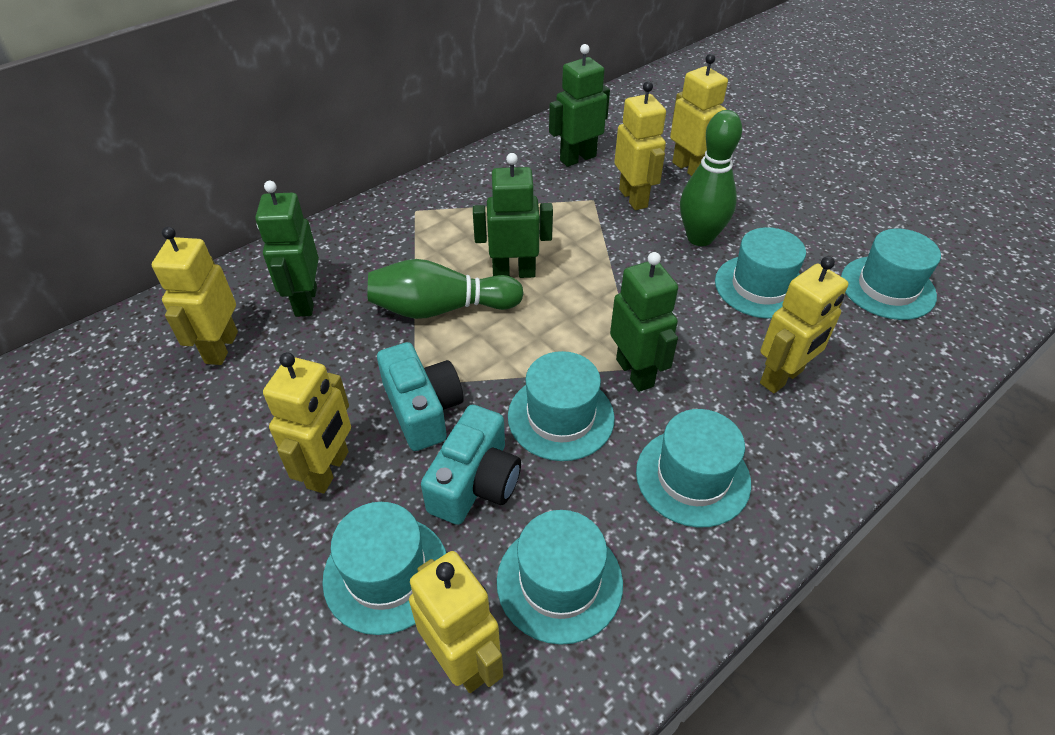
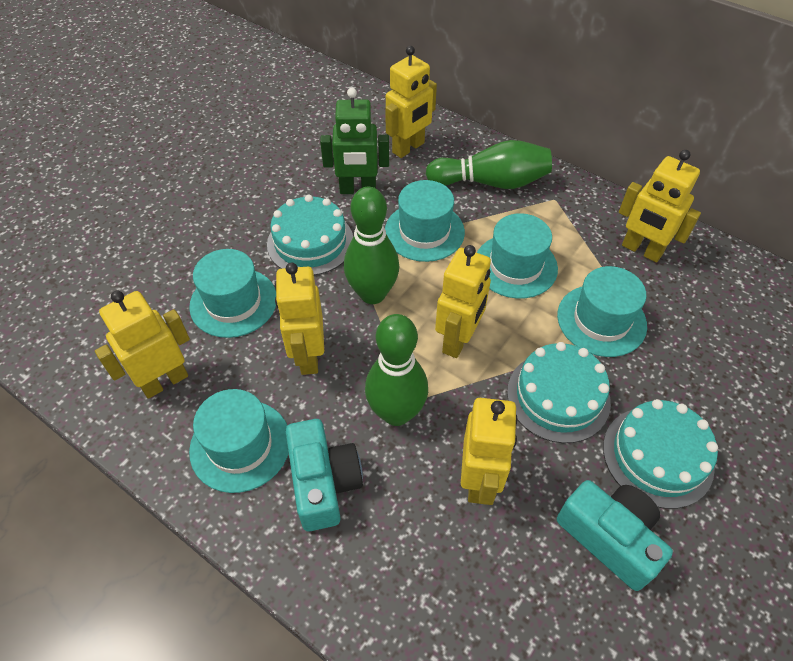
green bowling pin: [368,259,524,319] [680,110,742,246] = 2 -> [344,187,399,304] [365,314,428,426] [426,140,552,189] = 3
green robot: [255,181,319,317] [473,153,553,278] [549,44,610,167] [610,252,678,392] = 4 -> [320,88,389,194] = 1
turquoise cake: none = 0 -> [267,195,353,275] [507,342,611,443] [603,399,718,509] = 3
turquoise hat: [322,502,446,635] [497,510,623,645] [508,351,615,461] [636,409,751,528] [715,227,806,319] [841,229,941,320] = 6 -> [189,249,276,338] [189,389,289,493] [385,180,465,262] [477,213,558,299] [557,266,647,357] = 5

